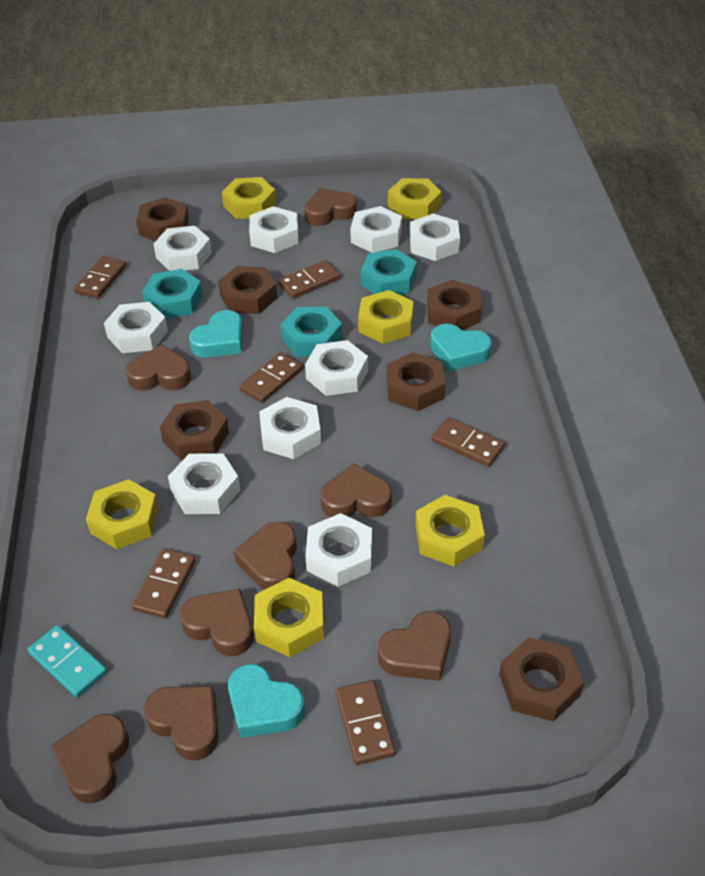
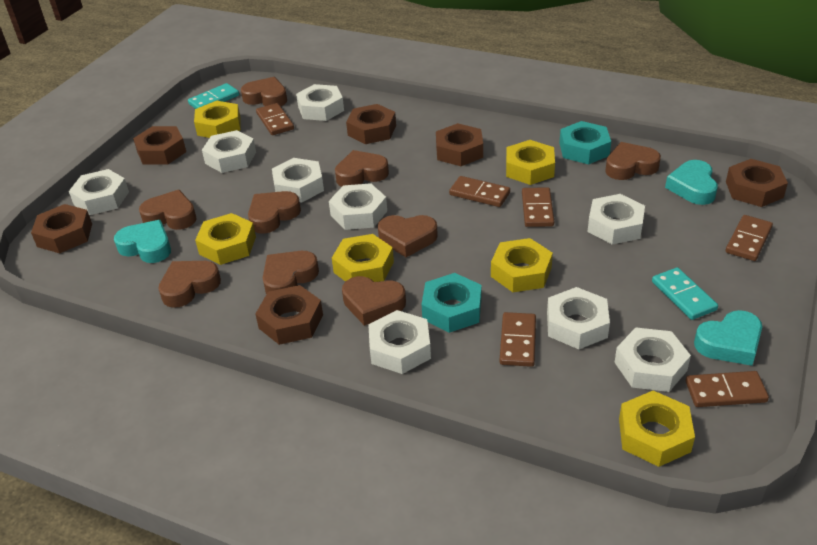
brown heart: [51,714,129,803] [126,344,191,391] [144,686,219,761] [180,589,253,656] [234,522,297,590] [304,188,357,226] [320,463,392,517] [378,611,451,681] = 8 -> [139,190,197,230] [158,261,221,308] [241,77,287,106] [248,191,301,234] [263,251,319,294] [335,150,389,187] [342,276,406,326] [378,215,438,257] [605,142,661,180] = 9
turquoise domino: [28,625,107,698] = 1 -> [188,83,239,109] [652,267,718,320] = 2
turquoise nut: [142,269,203,319] [280,306,342,357] [361,249,417,295] = 3 -> [422,273,482,333] [559,121,611,165] = 2

